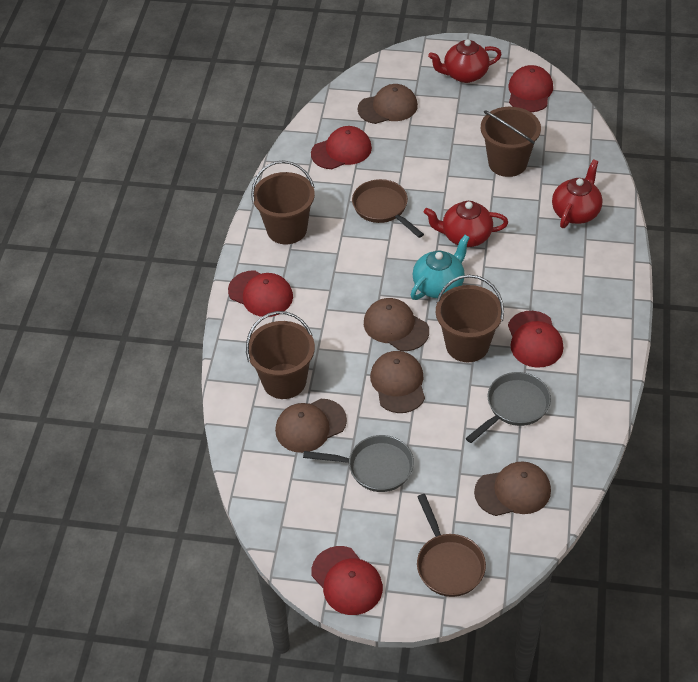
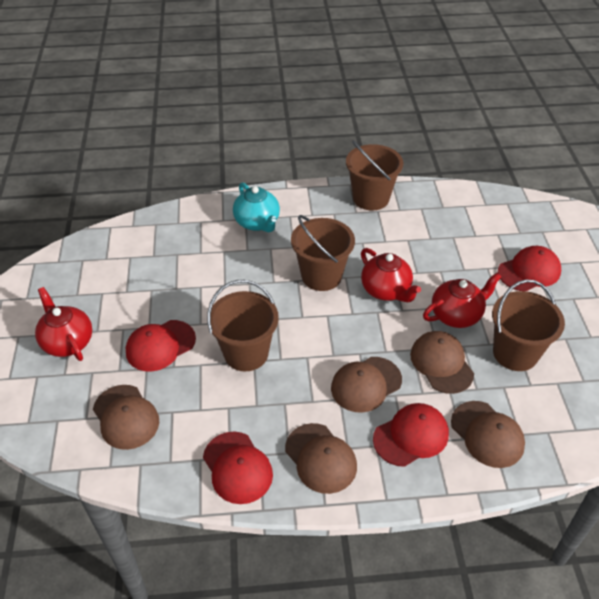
brown pan: [352,179,424,238] [417,494,486,597] = 2 -> none = 0
grey pan: [303,435,414,492] [466,372,551,443] = 2 -> none = 0
red cap: [228,270,293,317] [311,126,372,169] [311,546,383,615] [508,311,563,368] [509,65,553,112] = 5 -> [126,320,196,372] [203,432,273,504] [373,403,449,467] [498,246,561,291] = 4

